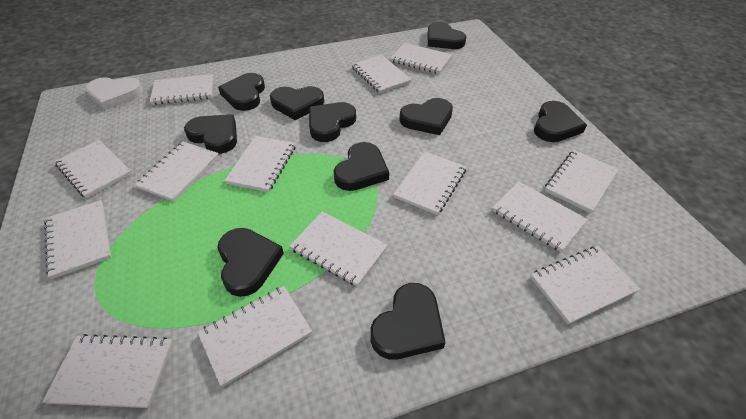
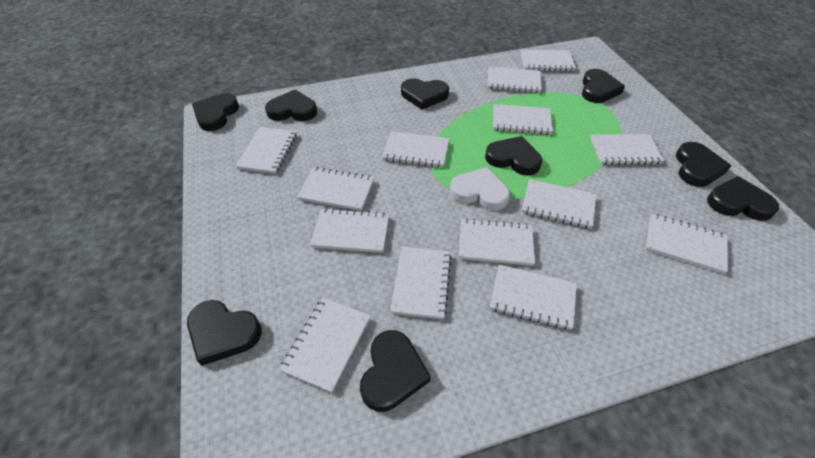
black heart: [184,114,237,154] [217,228,284,297] [218,73,265,111] [270,86,324,120] [309,102,356,142] [334,142,389,191] [370,283,446,360] [399,98,453,135] [427,22,466,49] [534,101,587,142] = 10 -> [187,300,262,366] [192,93,239,131] [265,90,317,121] [360,330,431,412] [401,78,449,110] [485,136,542,176] [582,69,625,103] [676,142,731,187] [707,176,779,221] = 9

